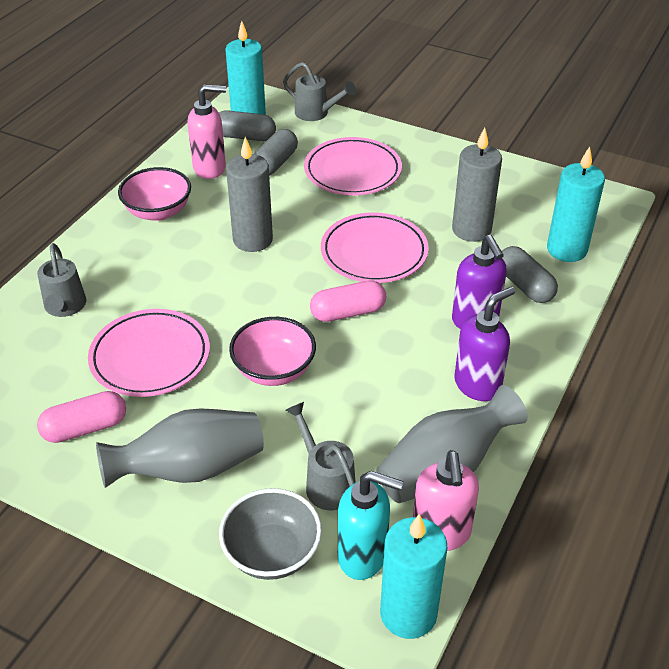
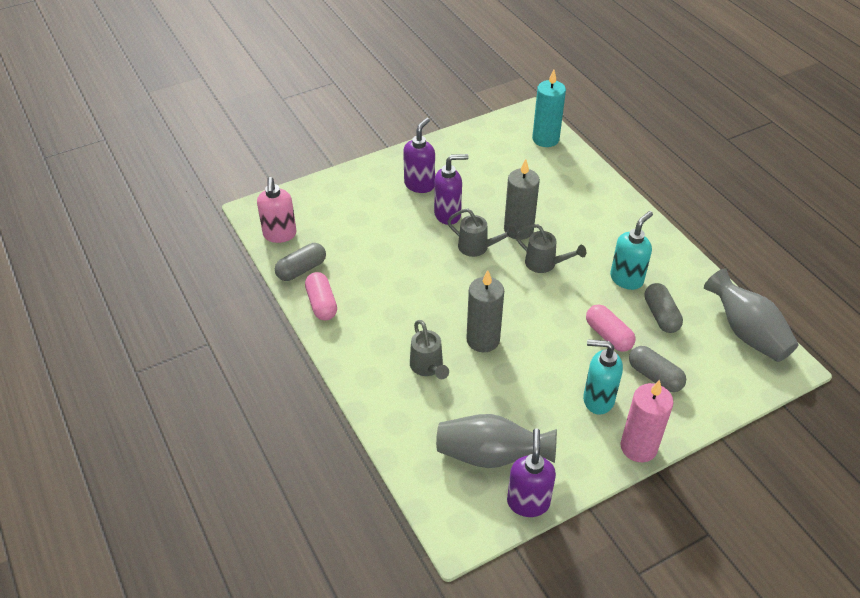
grey bowl: [219,488,322,580] = 1 -> none = 0
pink bowl: [118,167,191,221] [229,317,316,386] = 2 -> none = 0
pink candle: none = 0 -> [621,380,674,462] = 1
pink plate: [88,309,210,397] [304,137,402,195] [321,213,429,283] = 3 -> none = 0
pink soap dispenser: [187,84,226,179] [413,450,479,551] = 2 -> [257,177,297,243] = 1
purple soap dispenser: [452,235,507,329] [454,287,515,401] = 2 -> [403,118,435,193] [434,154,469,225] [507,429,556,517] = 3
turquoise candle: [225,21,266,115] [380,514,447,639] [547,146,605,262] = 3 -> [532,70,566,147] = 1
turquoise soap dispenser: [338,471,403,580] = 1 -> [583,339,623,415] [610,211,653,290] = 2

